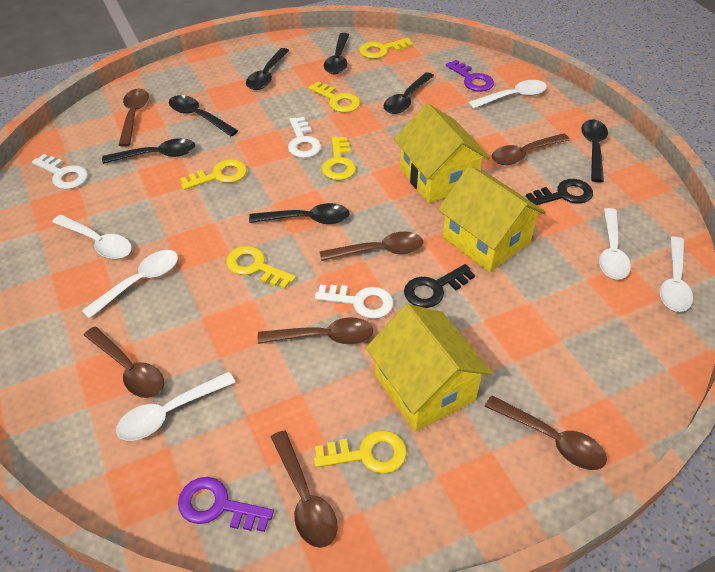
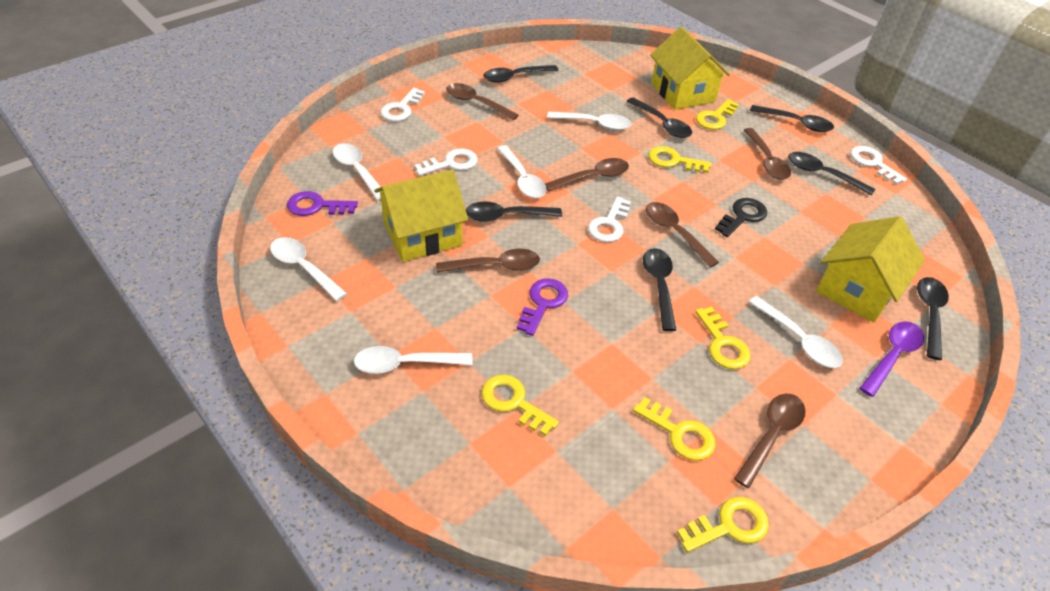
black key: [404,264,475,308] [526,179,593,205] = 2 -> [715,198,767,237] = 1
brown spoon: [84,326,164,398] [119,88,149,147] [258,317,373,344] [271,430,338,548] [320,232,423,261] [484,396,607,470] [492,133,570,165] = 7 -> [436,249,540,273] [446,83,519,120] [545,158,629,191] [646,202,719,268] [734,394,805,488] [744,128,791,180] = 6
purple spoon: none = 0 -> [859,321,924,397] = 1
white key: [32,154,88,189] [288,117,321,158] [315,284,393,319] = 3 -> [380,88,425,122] [414,148,478,176] [588,196,631,242] [850,146,907,185] = 4

